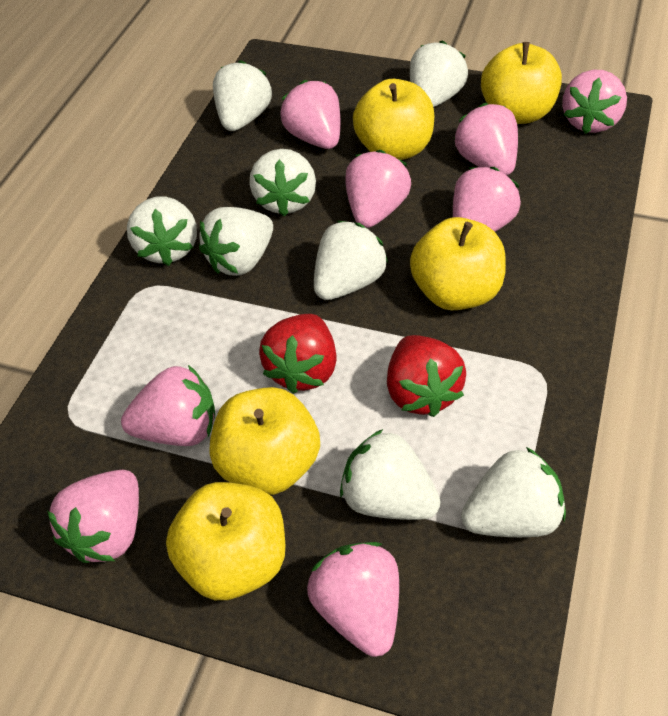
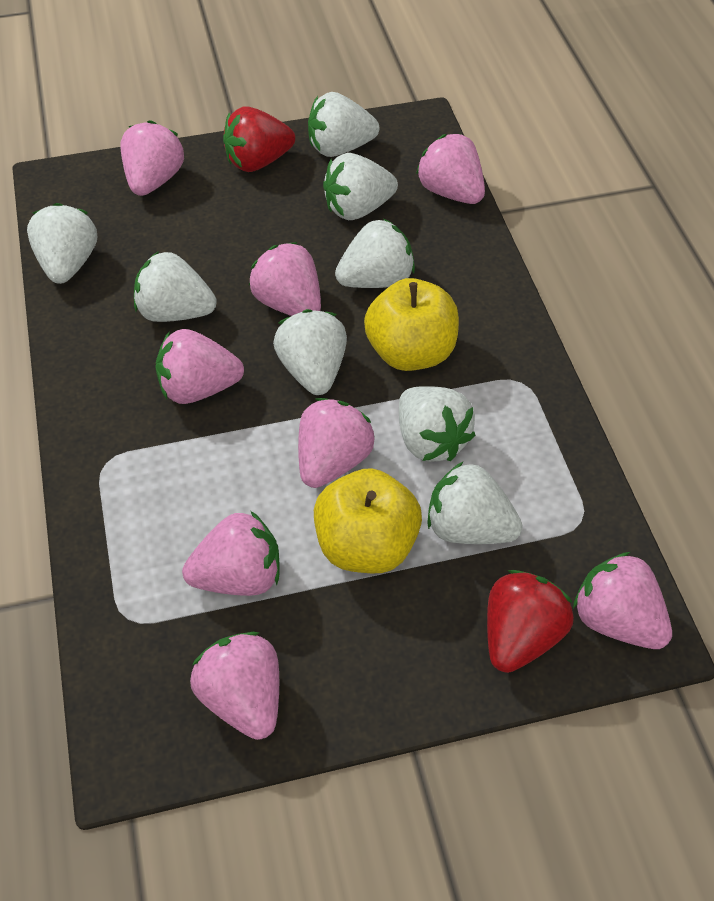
yellow apple: [166,482,286,600] [210,387,320,495] [353,79,434,160] [410,217,506,310] [481,42,562,124] = 5 -> [314,468,422,573] [364,278,459,371] = 2

